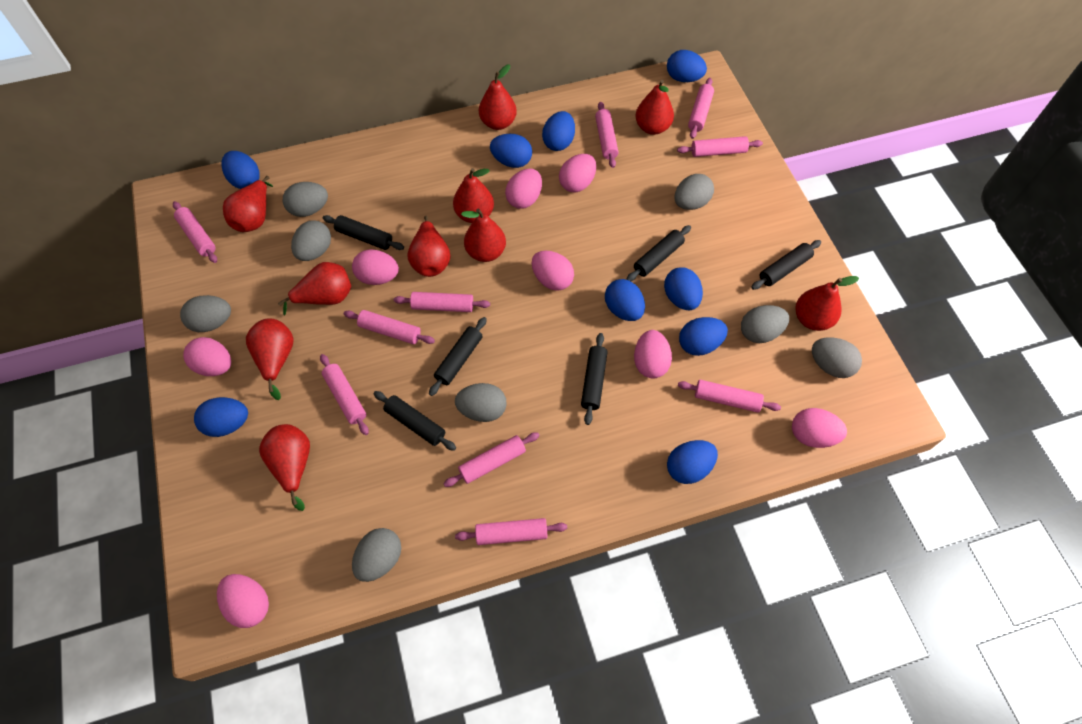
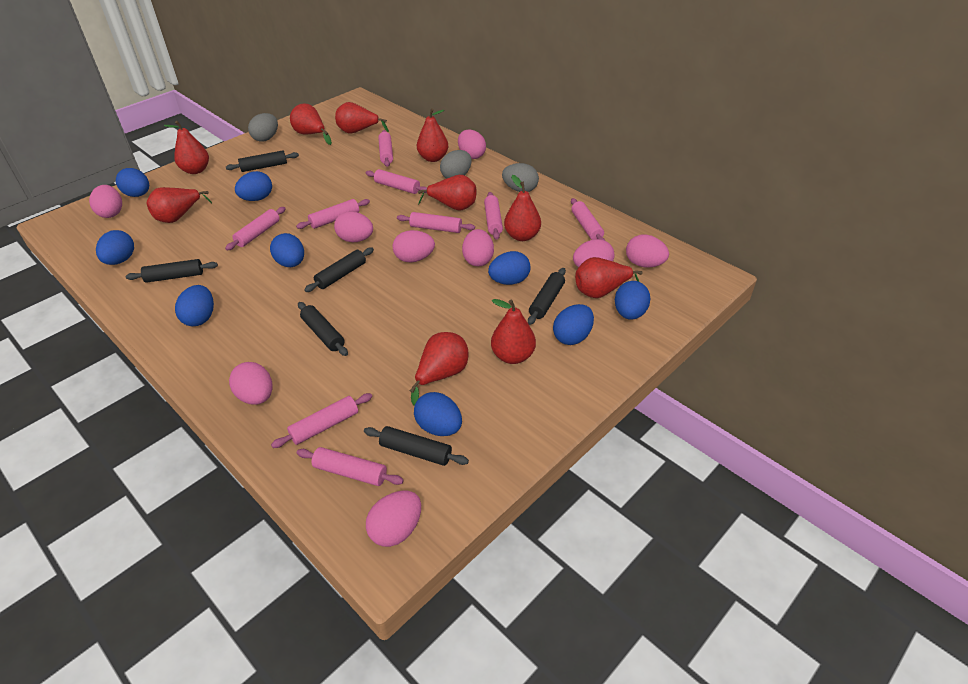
grey egg: [180,295,231,332] [283,182,328,217] [291,220,331,261] [352,528,401,582] [455,383,507,422] [674,174,714,210] [741,305,789,343] [812,337,862,378] = 8 -> [248,113,278,142] [440,150,472,178] [502,163,539,192] = 3
pink egg: [183,337,231,376] [217,574,269,628] [352,249,399,285] [505,169,542,209] [532,251,574,291] [559,154,596,192] [634,330,672,378] [792,408,847,448] = 8 -> [89,185,122,218] [229,362,273,405] [334,211,373,242] [366,491,421,547] [393,230,435,262] [458,130,486,159] [462,229,494,266] [573,239,614,267] [626,235,669,268] = 9
pink rolling pin: [173,201,217,263] [320,354,369,435] [344,310,435,344] [394,292,490,312] [443,432,539,487] [455,518,567,545] [595,102,619,168] [677,136,763,157] [678,380,781,413] [688,78,714,139] = 10 -> [225,207,286,250] [271,393,372,448] [296,199,370,229] [297,447,404,486] [365,169,427,194] [378,130,393,167] [397,212,475,233] [484,192,503,240] [571,198,605,241] = 9

